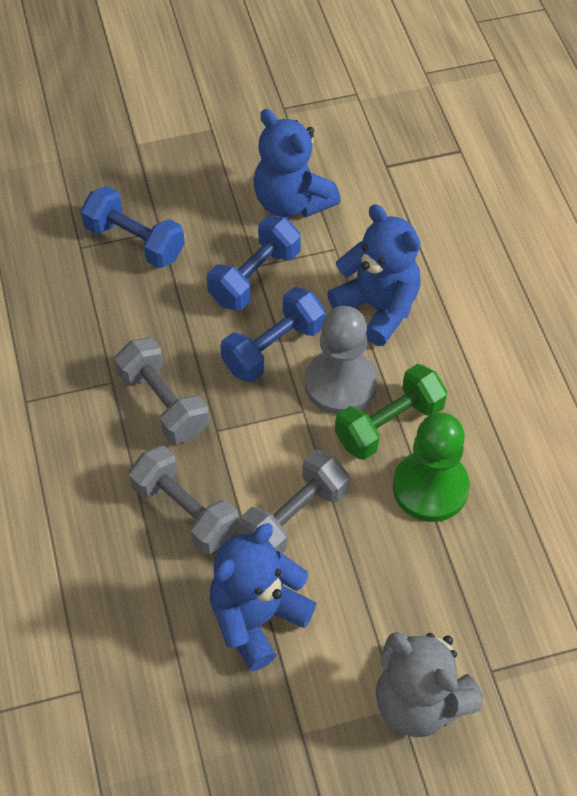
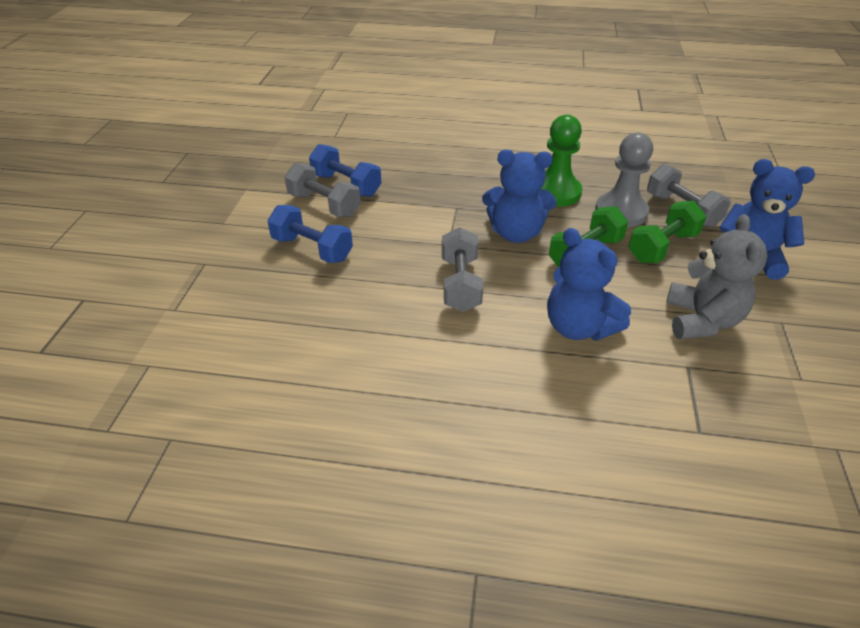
blue dumbbell: [81,186,185,268] [207,216,301,310] [220,287,325,383] = 3 -> [267,205,353,263] [309,144,381,197] = 2
green dumbbell: [335,364,447,460] = 1 -> [549,206,628,267] [628,201,707,263] = 2

